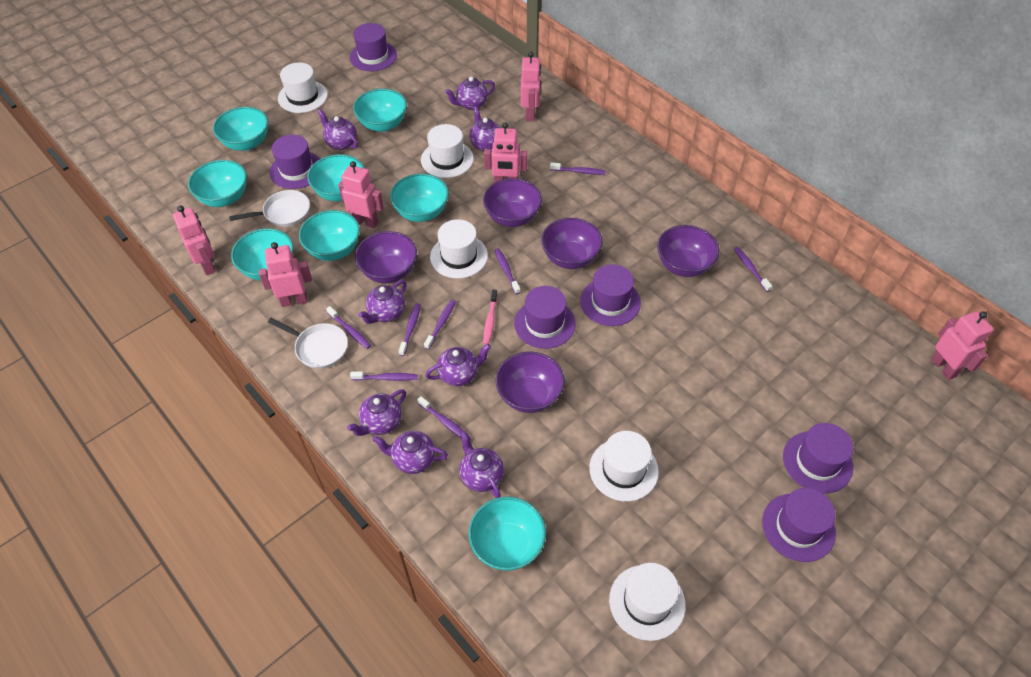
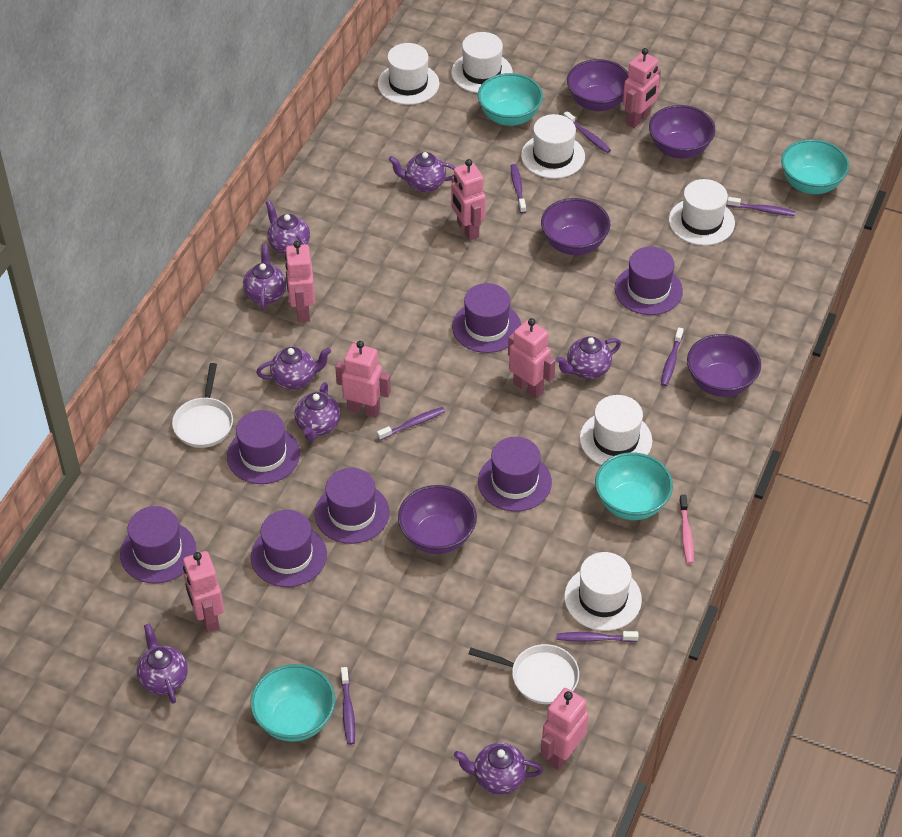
pink robot: [173,206,216,275] [259,242,312,307] [338,161,384,228] [484,122,527,183] [521,52,541,121] [931,311,993,380] = 6 -> [183,551,224,633] [285,241,315,322] [335,341,391,418] [451,159,486,241] [508,318,556,398] [541,688,589,770] [623,48,661,128] = 7
purple hat: [270,135,320,189] [349,23,397,71] [514,286,576,349] [580,264,641,326] [762,488,836,562] [783,423,853,493] = 6 -> [120,506,196,584] [227,410,300,484] [251,510,327,587] [315,468,390,544] [452,283,521,353] [478,437,552,512] [615,247,683,315] = 7
purple toothbrush: [326,306,371,349] [350,372,418,381] [399,303,421,356] [417,396,471,439] [424,300,456,350] [495,248,521,294] [550,162,605,175] [734,247,772,292] = 8 -> [341,667,355,745] [377,407,445,440] [511,164,526,213] [556,631,639,642] [563,111,611,153] [661,327,684,386] [727,197,795,216] = 7
turquoise bowl: [188,160,247,207] [213,107,268,151] [231,228,294,280] [299,210,360,261] [307,154,365,201] [353,89,407,132] [390,174,449,222] [468,497,546,571] = 8 -> [250,664,335,742] [478,73,543,126] [595,452,673,520] [781,139,849,194] = 4
white hat: [278,63,328,113] [421,124,474,178] [430,219,488,279] [589,431,659,501] [609,563,686,641] = 5 -> [378,43,439,105] [451,32,513,93] [521,114,585,179] [564,552,642,631] [580,395,652,465] [669,179,735,245] = 6

